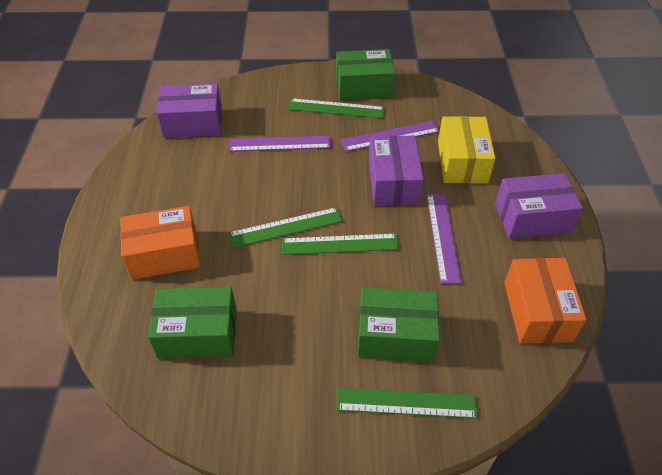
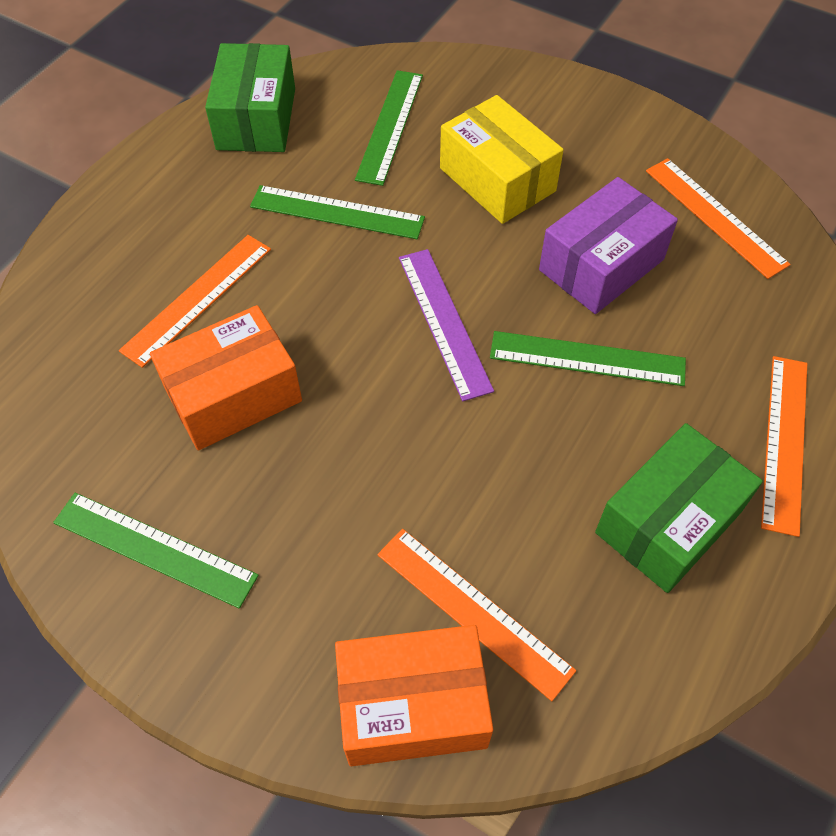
green box: [148,287,237,359] [336,49,395,101] [358,287,440,362] = 3 -> [205,43,295,152] [595,423,763,593] = 2
orange ruler: none = 0 -> [119,235,271,368] [377,529,576,701] [646,158,791,279] [761,356,807,537] = 4
purple box: [157,83,222,138] [369,135,424,206] [495,173,583,239] = 3 -> [539,177,678,314] = 1
purple ruler: [229,136,331,152] [340,121,440,152] [427,194,462,284] = 3 -> [399,249,494,401] = 1

